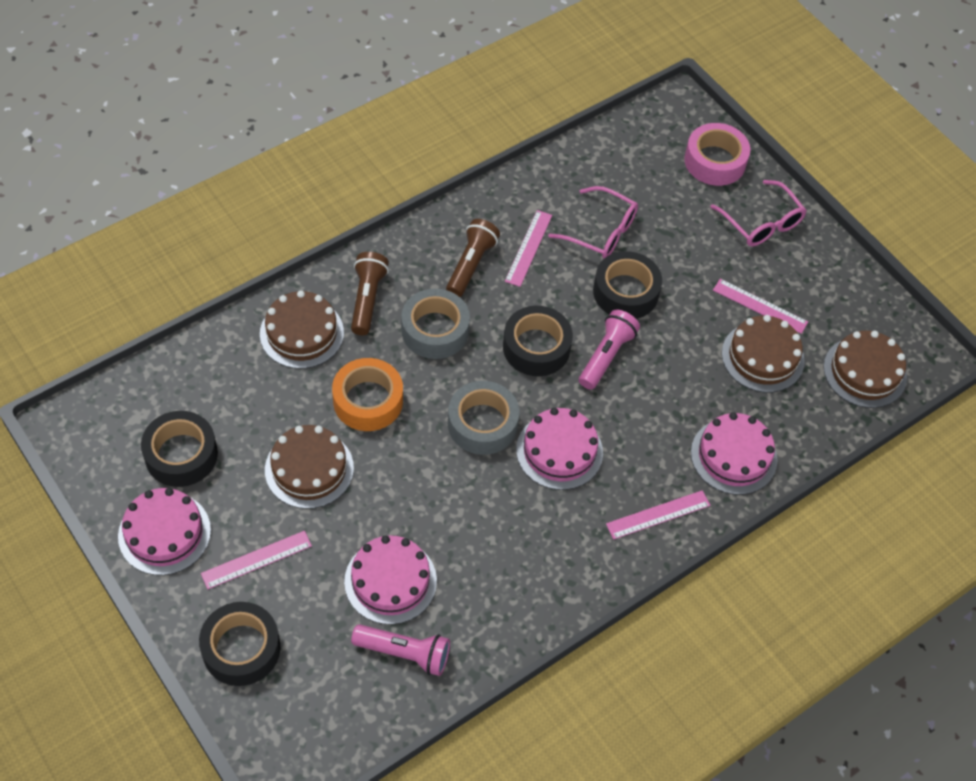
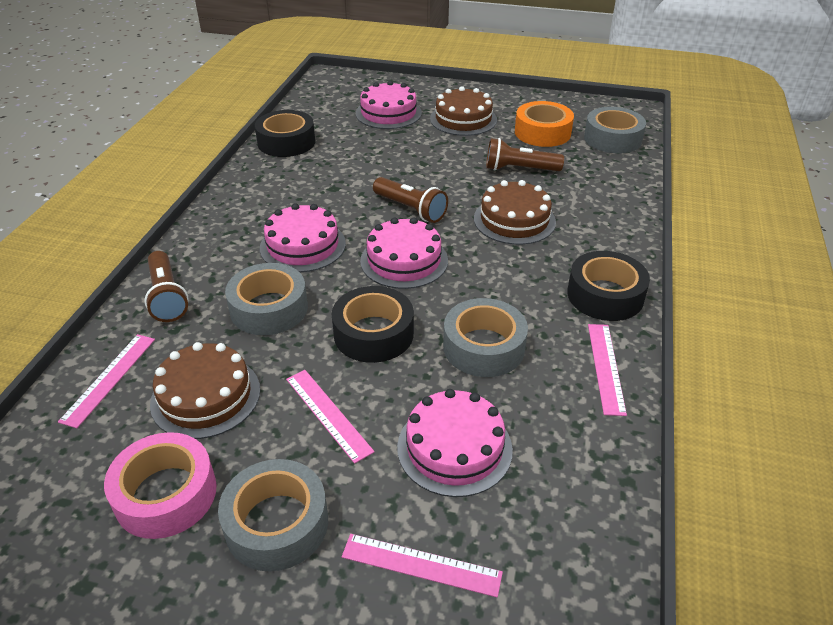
black tape: [141,411,218,487] [199,602,280,686] [503,306,573,376] [593,251,662,319] = 4 -> [255,110,315,157] [332,286,414,363] [567,251,650,321] = 3
brown cake: [260,290,344,369] [265,425,354,509] [722,315,805,393] [824,330,907,408] = 4 -> [150,342,260,439] [430,86,497,136] [474,180,556,245] = 3
brown flashlight: [351,252,389,335] [446,219,500,297] = 2 -> [144,251,188,322] [373,177,448,223] [486,138,564,171] = 3
grey tape: [401,289,470,359] [448,381,519,455] = 2 -> [218,459,328,572] [225,263,308,335] [443,298,528,377] [584,107,646,153] = 4
pink flashlight: [351,624,450,676] [579,310,640,390] = 2 -> none = 0
pink glasses: [548,186,638,259] [710,180,807,246] = 2 -> none = 0

